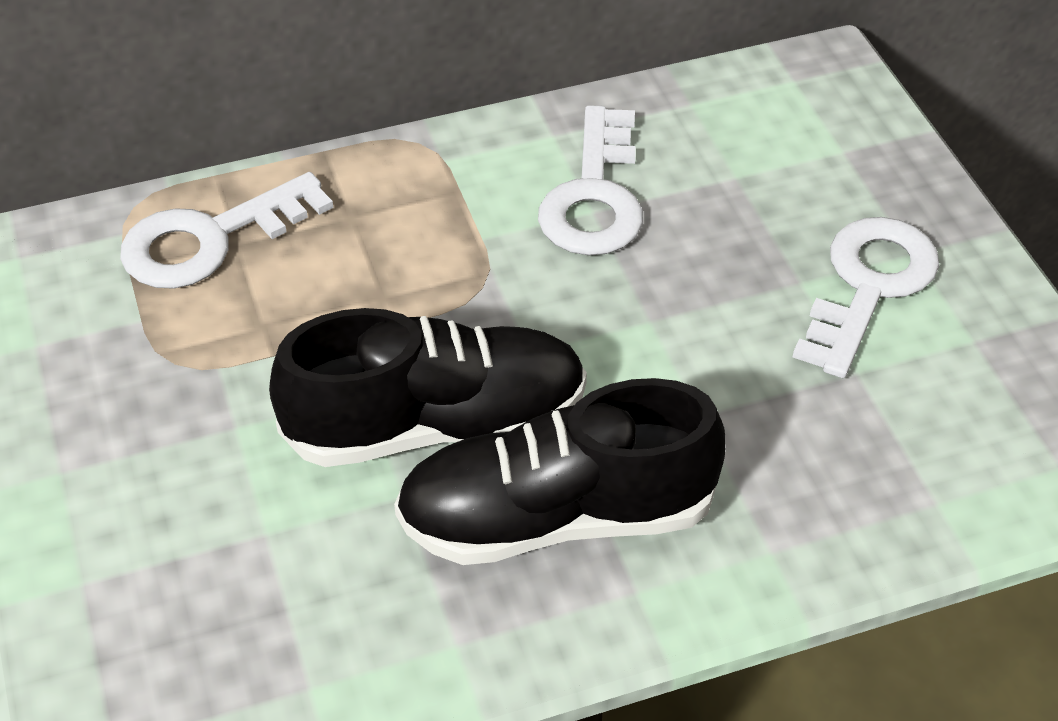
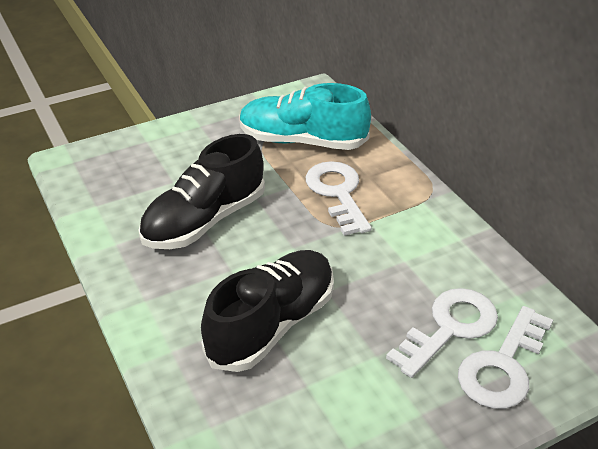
turquoise shoe: none = 0 -> [239,83,371,150] = 1

